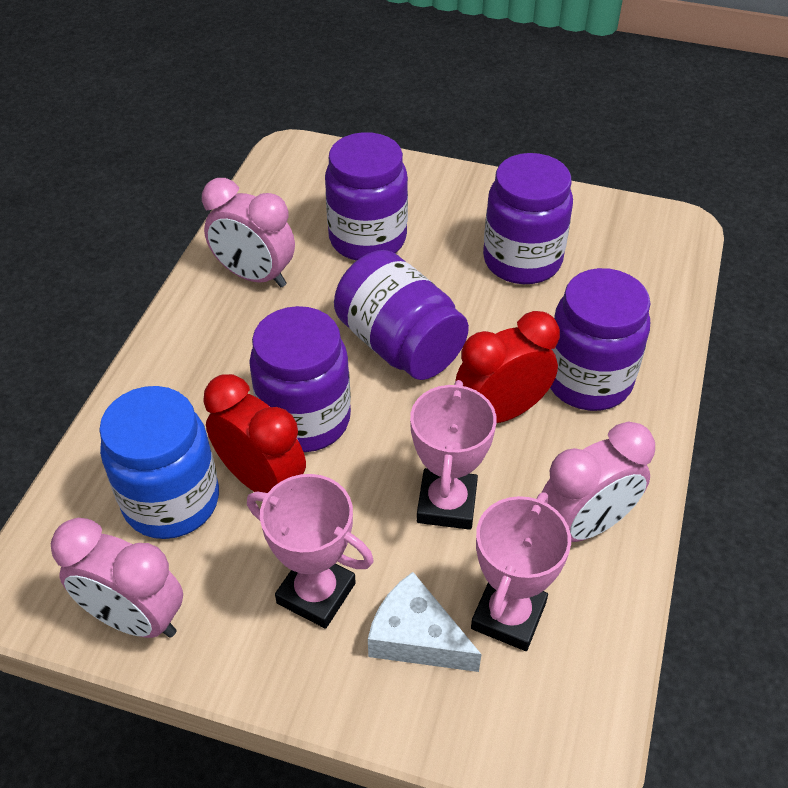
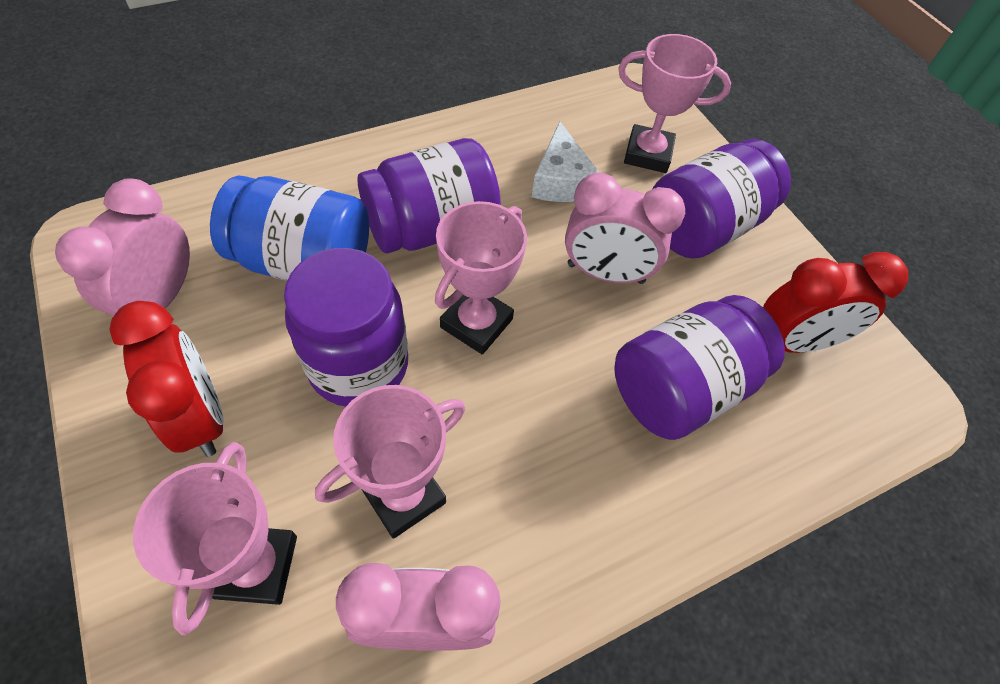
pink trophy: [247,474,374,629] [410,380,497,530] [471,492,571,651] = 3 -> [133,442,297,635] [315,385,465,539] [435,201,527,354] [618,34,731,173] = 4
purple jar: [249,306,351,452] [325,132,408,261] [334,250,469,380] [483,153,573,284] [550,268,650,411] = 5 -> [284,248,408,407] [357,138,501,253] [614,295,785,440] [653,139,791,259] = 4

